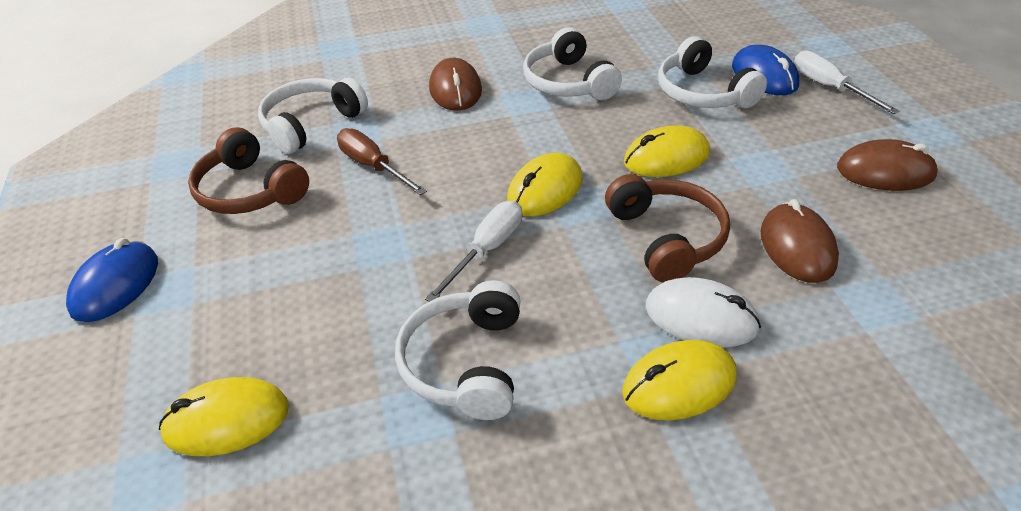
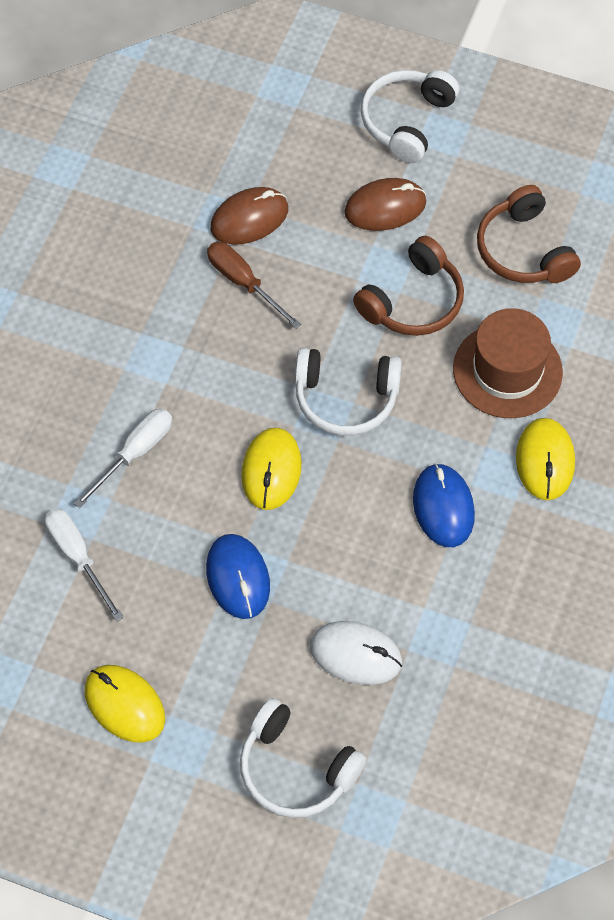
brown hat: none = 0 -> [453,308,563,418] = 1
brown mouse: [429,58,482,111] [761,199,839,283] [837,139,938,191] = 3 -> [210,187,288,245] [344,178,426,231] = 2
white headphones: [258,78,368,154] [395,280,521,420] [523,27,622,100] [658,36,767,108] = 4 -> [240,698,366,818] [295,348,402,436] [361,70,459,163] = 3
yellow mouse: [159,377,289,456] [507,153,583,216] [622,340,737,420] [624,125,710,177] = 4 -> [84,665,165,743] [241,428,302,510] [516,418,575,500] = 3

